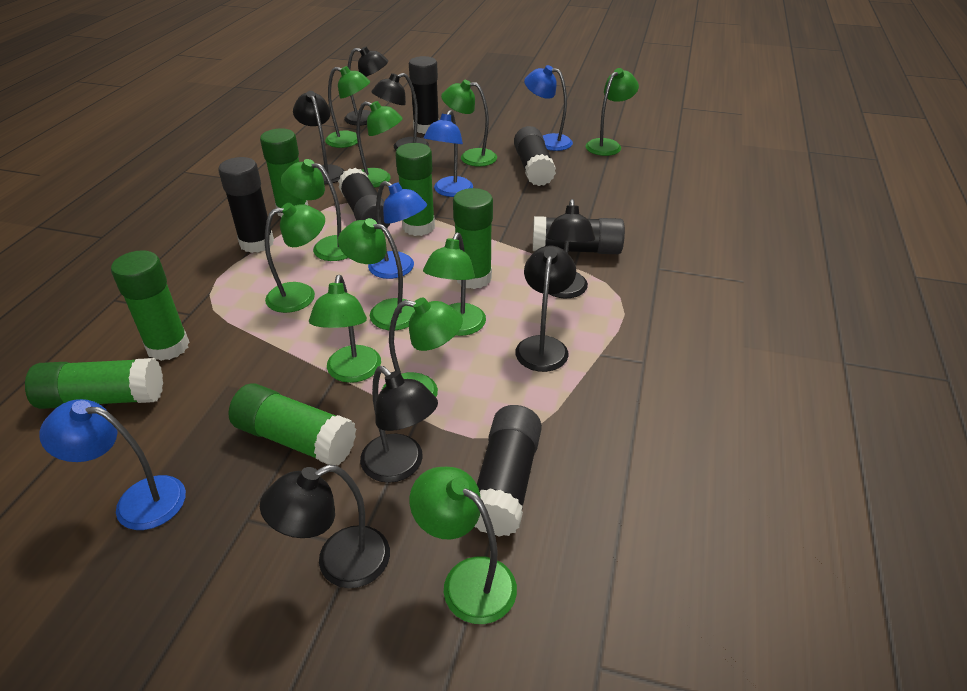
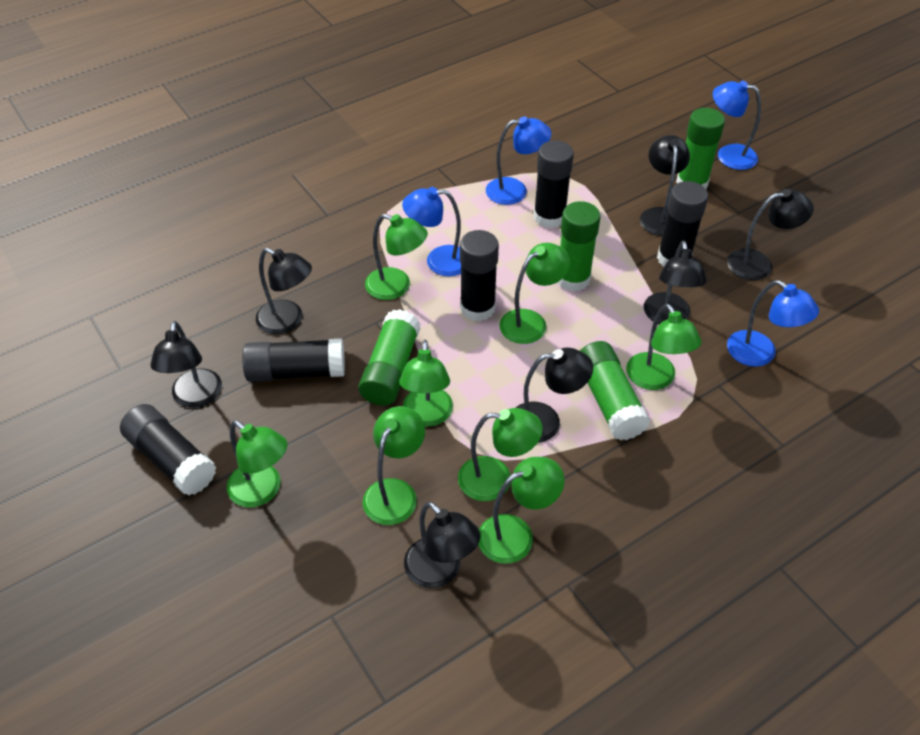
black glue stick: [218,157,274,253] [338,168,390,228] [409,56,439,134] [474,405,542,537] [514,126,556,186] [533,216,625,254] = 6 -> [120,404,216,496] [242,338,345,382] [460,230,499,321] [534,140,574,228] [657,181,708,267] = 5
green glue stick: [25,358,163,409] [111,250,189,361] [228,383,356,466] [260,128,308,218] [395,143,435,236] [453,188,493,289] = 6 -> [358,309,421,406] [557,201,600,292] [580,341,650,440] [676,108,725,190] = 4
green lamp: [265,203,325,313] [281,159,348,261] [309,275,381,383] [325,66,370,148] [338,218,415,330] [357,101,403,188] [382,298,463,397] [410,467,517,624] [423,232,486,336] [441,80,497,167] [585,68,639,156] = 11 -> [227,420,288,507] [362,406,425,525] [365,214,428,300] [399,340,453,427] [458,408,543,501] [478,457,564,564] [500,243,570,344] [626,304,702,390] = 8

